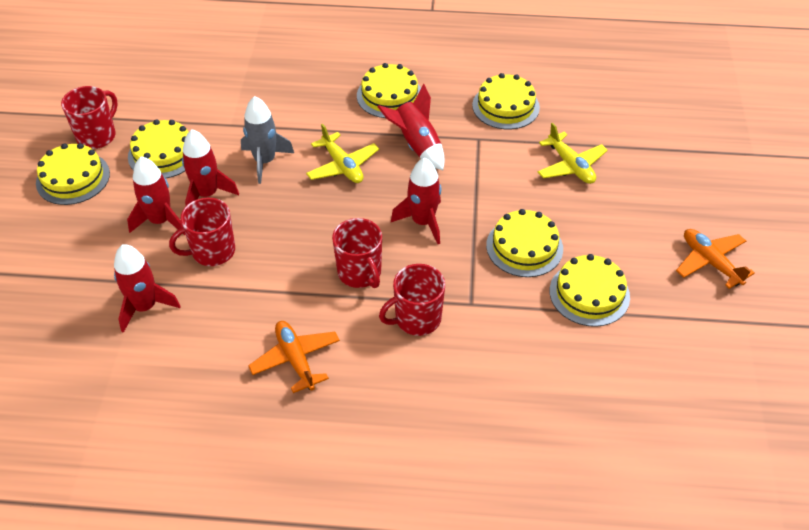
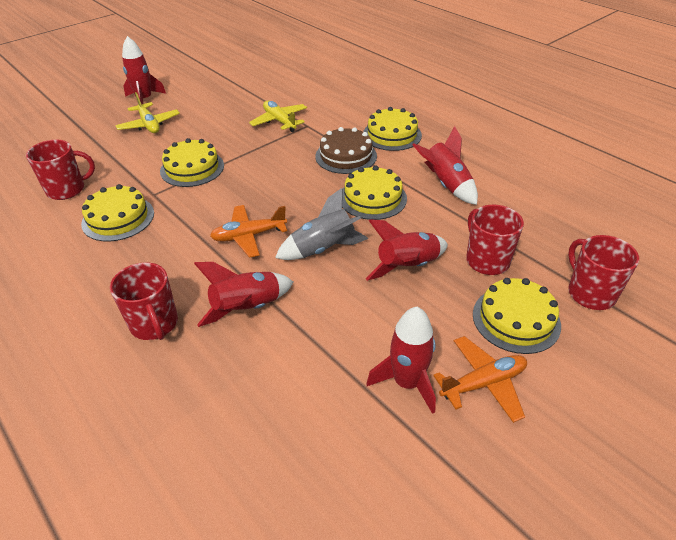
brown cake: none = 0 -> [315,127,377,174] = 1
yellow cake: [36,143,110,205] [128,119,189,178] [357,63,421,118] [472,73,540,129] [486,209,563,277] [550,254,630,327] = 6 -> [81,184,154,242] [160,138,224,187] [342,166,407,220] [363,107,422,151] [473,278,561,354] = 5

